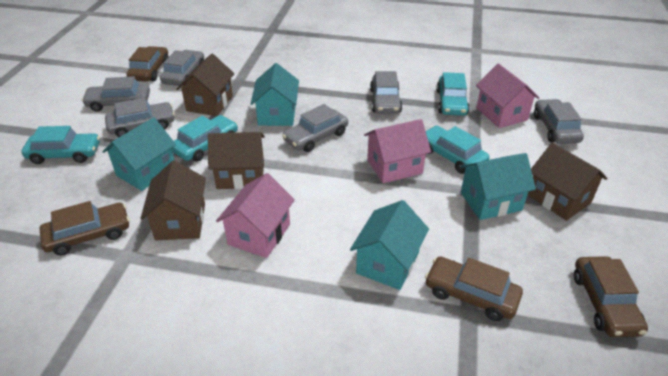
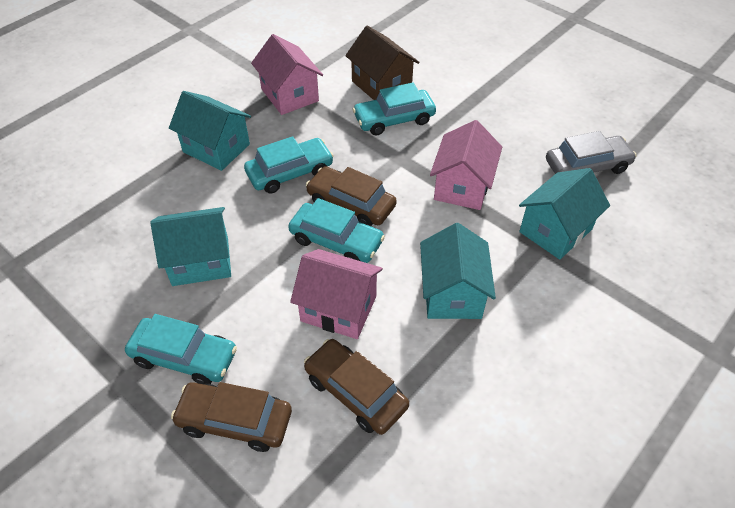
brown car: [40,201,130,256] [127,46,169,82] [425,257,523,321] [574,256,648,337] = 4 -> [171,382,292,452] [304,339,409,435] [306,166,397,226] = 3
brown house: [140,160,206,240] [176,54,235,116] [208,132,265,189] [528,143,607,221] = 4 -> [345,26,419,100] = 1
grey car: [82,76,150,112] [105,98,175,137] [160,50,204,86] [282,104,348,152] [370,71,402,114] [534,99,584,144] = 6 -> [546,131,637,174] = 1

